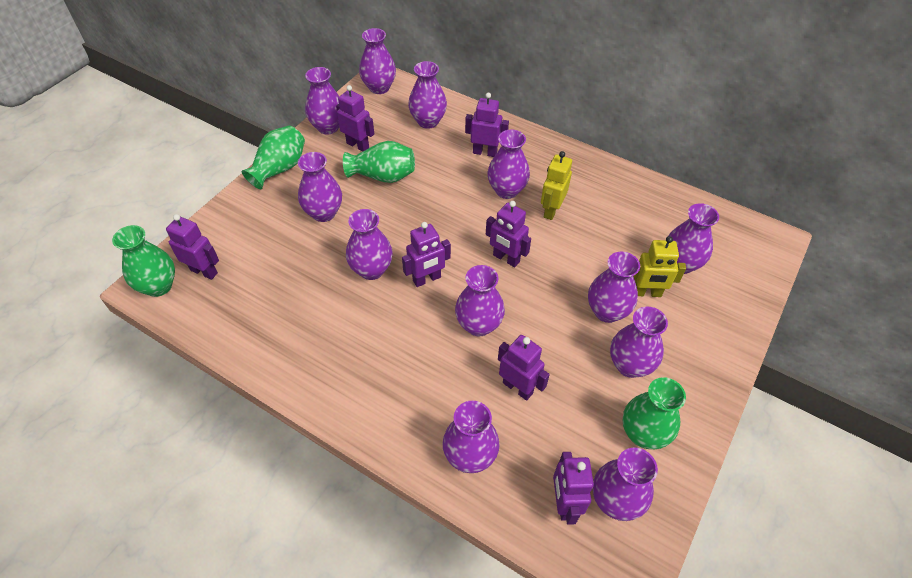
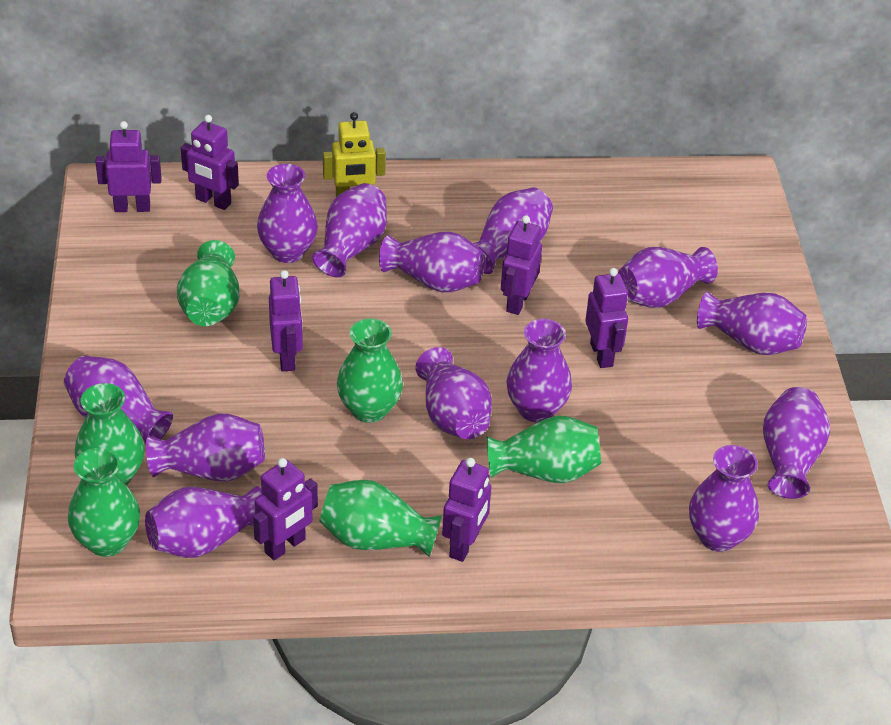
green vase: [112,225,175,297] [241,126,305,189] [343,141,415,183] [623,377,686,449] = 4 -> [68,448,140,557] [75,383,145,485] [177,240,240,326] [319,480,442,557] [337,318,403,423] [486,416,601,483] = 6
purple vase: [298,152,342,222] [305,67,339,135] [346,209,393,280] [359,28,396,94] [408,61,447,129] [442,401,500,473] [455,265,505,336] [488,130,530,199] [588,252,640,323] [593,448,658,521] [610,306,668,378] [668,203,719,274] = 12 -> [64,356,173,444] [145,486,262,558] [146,413,265,482] [257,164,318,263] [312,183,387,277] [379,232,485,292] [415,347,492,439] [473,188,553,274] [506,319,572,422] [618,247,718,308] [689,445,759,552] [697,291,807,355] [763,387,830,499] = 13
yellow robot: [541,151,572,220] [633,236,686,297] = 2 -> [323,112,386,197] = 1

